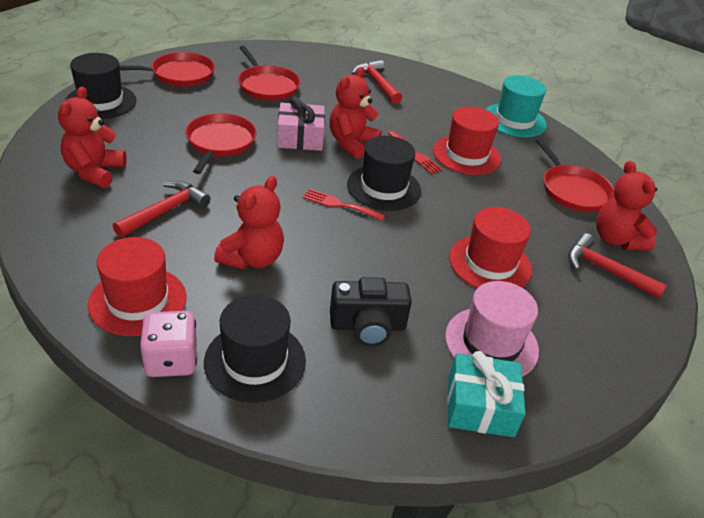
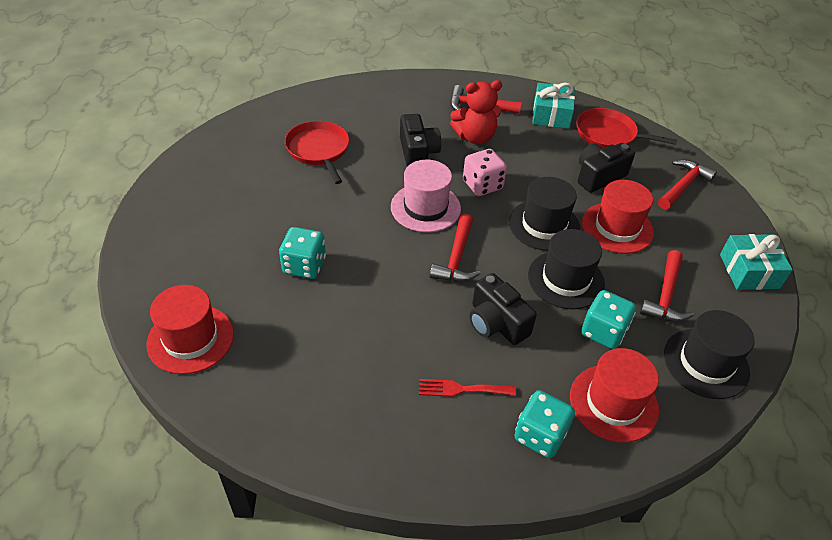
black camera: [330,277,412,346] = 1 -> [400,114,441,167] [469,273,537,345] [578,143,635,193] = 3
pink gift: [277,96,325,151] = 1 -> none = 0
red fork: [302,189,386,221] [388,131,443,174] = 2 -> [419,379,516,397] = 1
red hammer: [113,181,210,238] [352,60,402,104] [568,233,667,299] = 3 -> [430,214,481,282] [450,85,521,114] [640,250,694,322] [658,159,717,210] = 4
red pan: [120,52,215,87] [185,113,256,174] [238,46,300,101] [535,138,614,212] = 4 -> [285,121,349,184] [576,108,677,148] = 2
red teddy bear: [58,87,127,188] [214,176,284,270] [329,67,382,159] [596,161,657,251] = 4 -> [450,80,502,144] = 1
turquoise dice: none = 0 -> [279,227,326,279] [514,390,575,458] [581,290,636,349] = 3
turquoise gift: [447,351,526,437] = 1 -> [532,83,575,129] [720,234,793,290] = 2
turquoise hat: [486,75,547,137] = 1 -> none = 0

